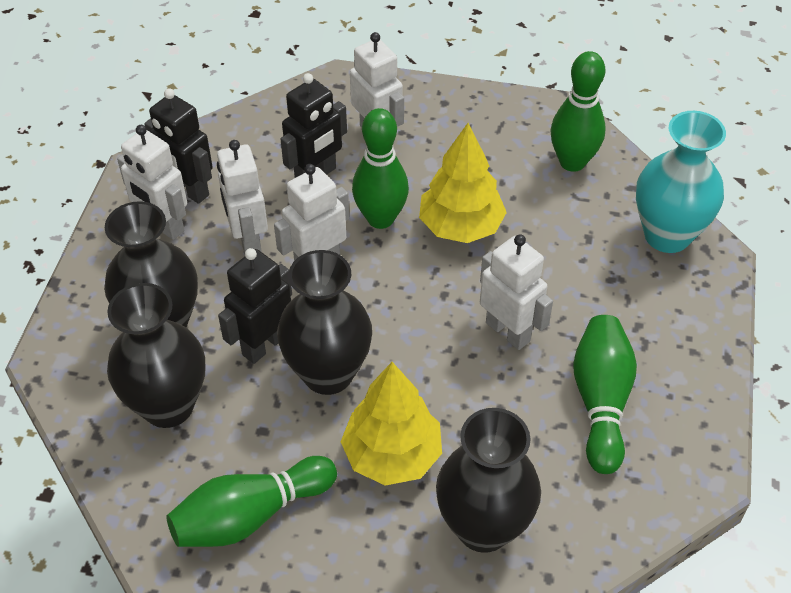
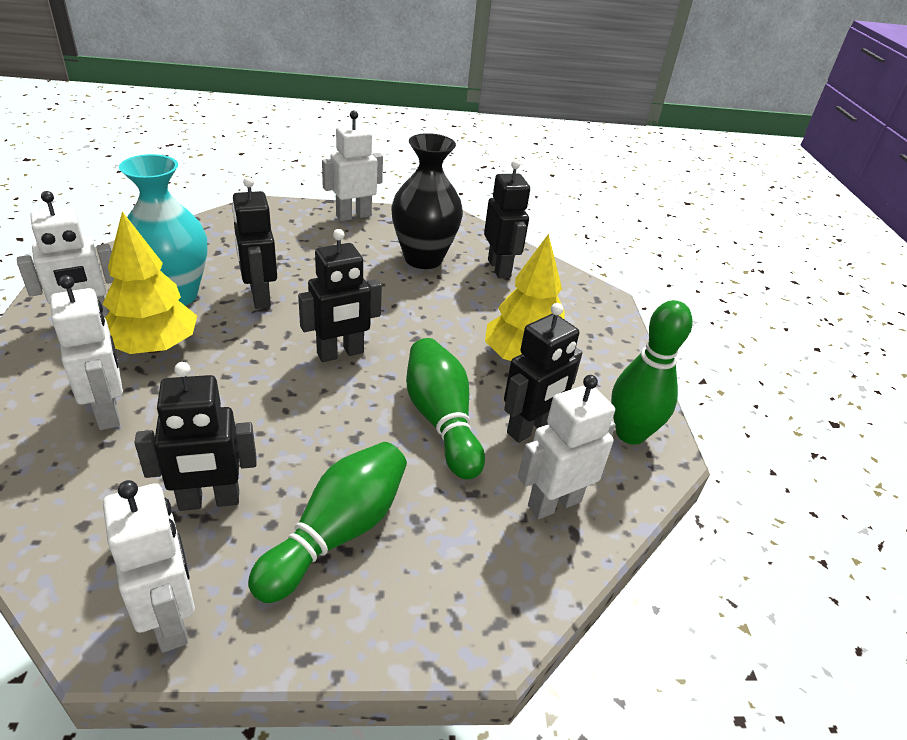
black robot: [144,88,213,204] [218,248,292,364] [281,73,347,178] = 3 -> [134,362,257,511] [232,177,277,309] [298,229,382,362] [484,160,530,279] [504,303,582,443] = 5
black vase: [104,201,198,328] [107,283,206,428] [277,250,372,395] [436,408,541,553] = 4 -> [391,133,463,269] = 1
green bowling pin: [166,456,337,547] [352,108,409,229] [550,51,606,172] [573,315,637,474] = 4 -> [248,442,407,603] [406,338,485,480] [611,300,693,445] = 3

